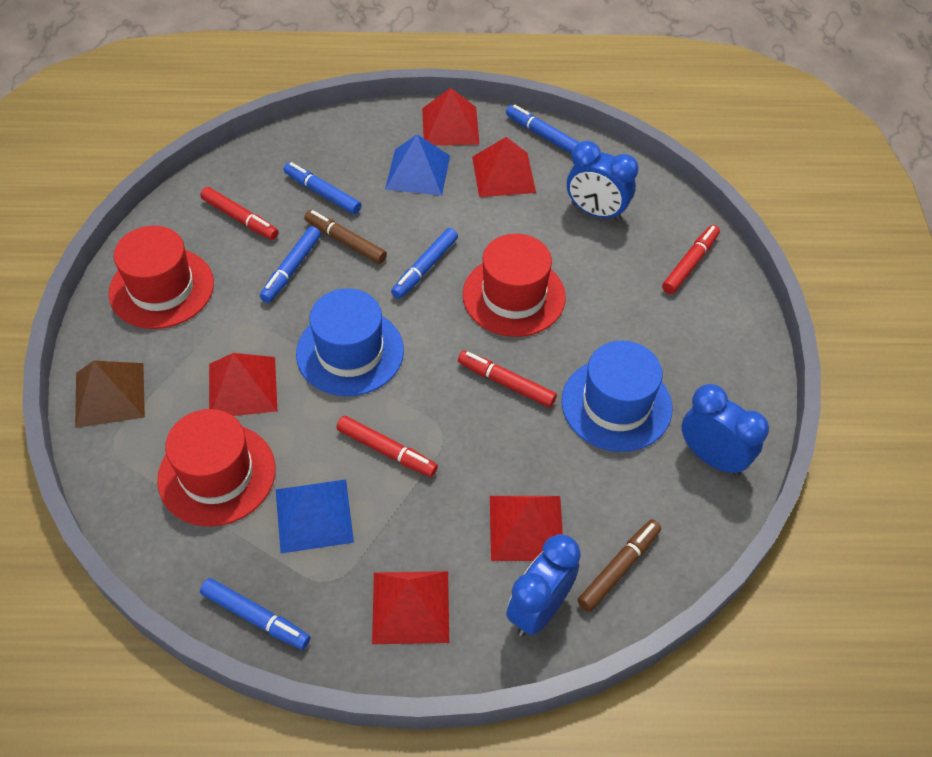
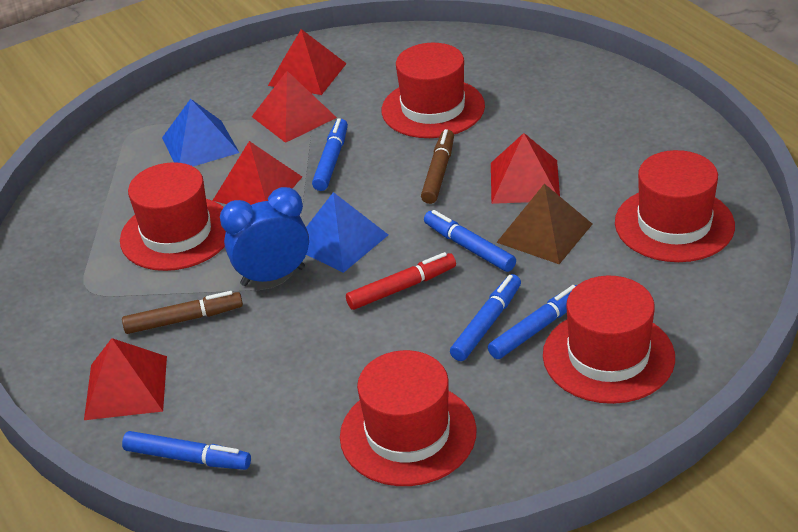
blue clock: [506,534,581,636] [567,141,639,222] [681,384,769,476] = 3 -> [220,187,309,286] = 1
blue hat: [296,288,404,396] [561,341,672,452] = 2 -> none = 0
red hat: [109,226,214,329] [157,409,276,527] [463,234,566,337] = 3 -> [120,162,226,271] [340,350,477,486] [382,43,485,138] [543,276,675,404] [615,150,735,262] = 5
red marker: [200,187,279,240] [337,416,438,477] [458,351,557,407] [662,225,720,294] = 4 -> [346,252,456,310] = 1

